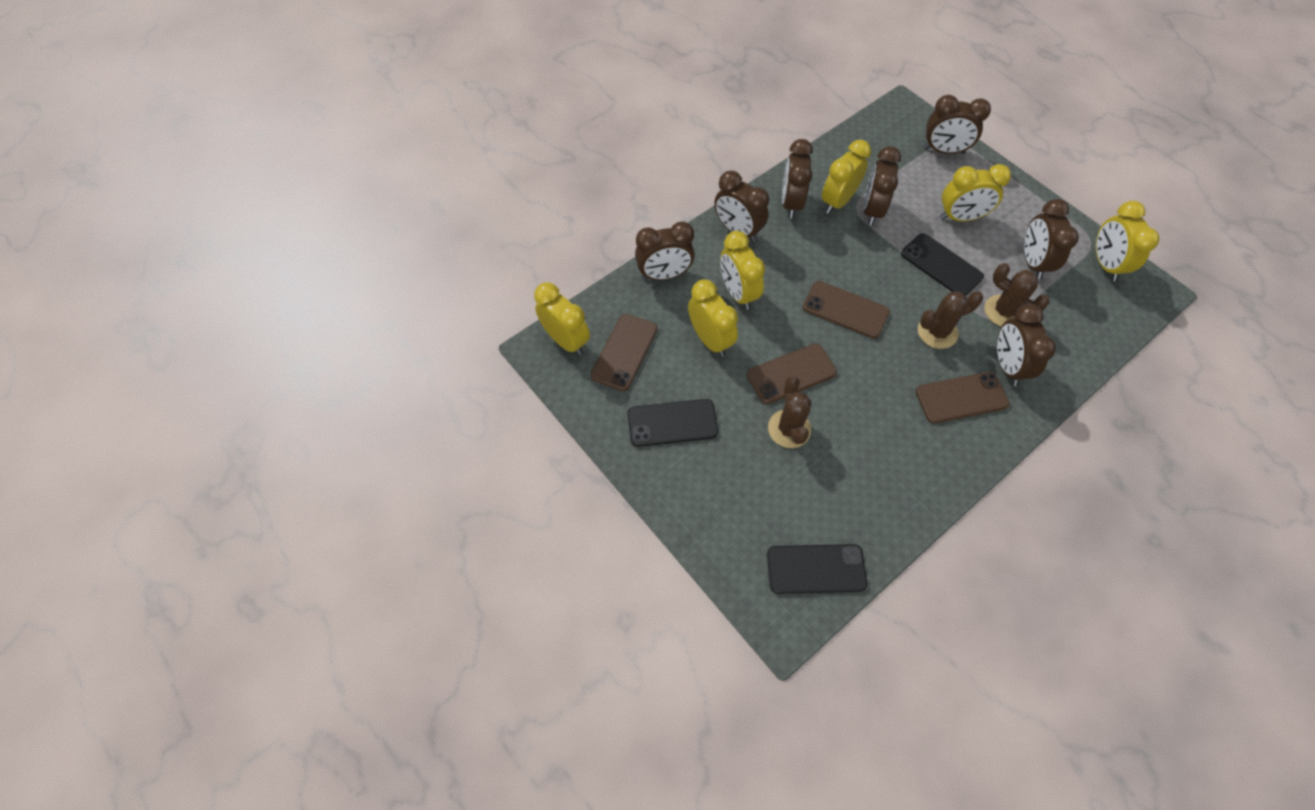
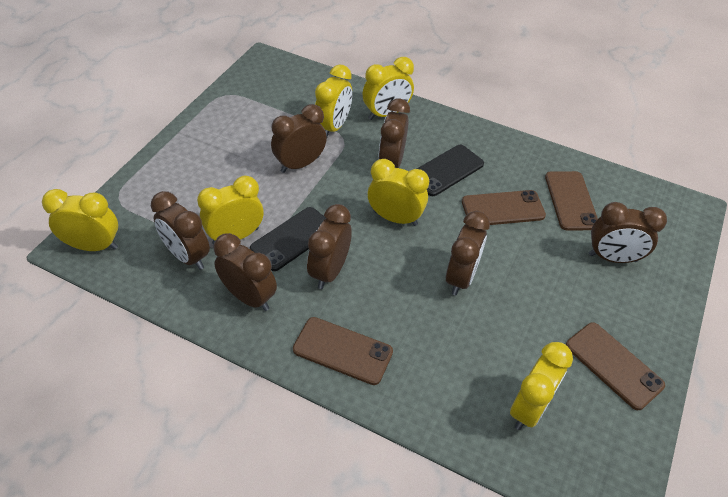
black phone: [628,399,718,447] [767,544,867,594] [901,233,984,296] = 3 -> [250,207,326,271] [417,145,484,196] = 2
brown cactus: [768,376,811,448] [918,291,983,349] [984,263,1050,326] = 3 -> none = 0

